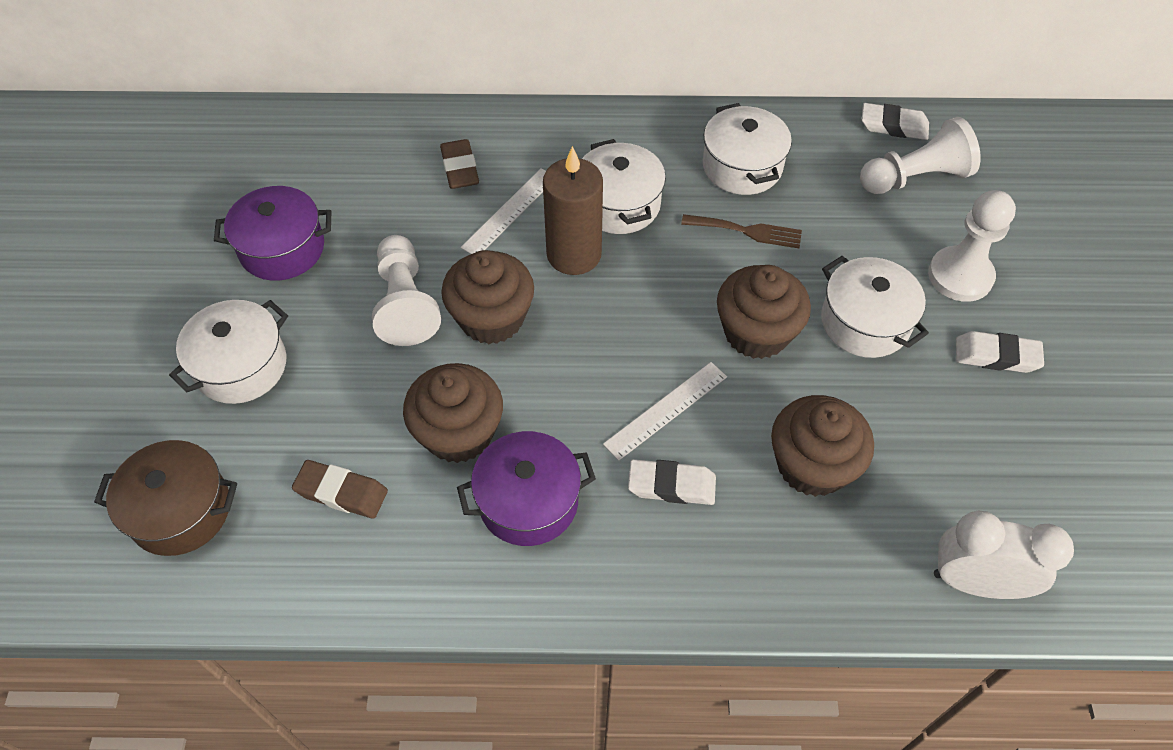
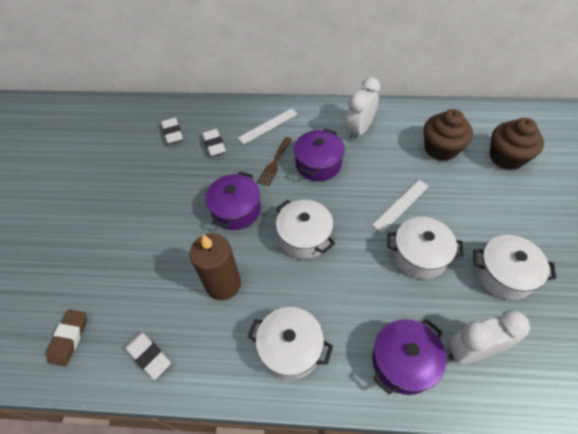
brown cupcake: [403,363,503,463] [441,250,534,344] [717,265,811,359] [771,395,874,497] = 4 -> [424,109,473,161] [490,118,544,170] = 2
brown eraser: [292,460,388,519] [440,139,479,189] = 2 -> [46,309,87,367] = 1
brown pot: [94,440,237,556] = 1 -> none = 0
purple pot: [214,186,331,281] [457,431,596,546] = 2 -> [205,171,261,230] [294,128,345,181] [372,319,446,395] = 3
white clock: [934,510,1074,599] = 1 -> [345,77,380,141] [448,310,530,364] = 2
white pawn: [372,235,441,346] [860,117,981,194] [928,190,1016,302] = 3 -> none = 0

